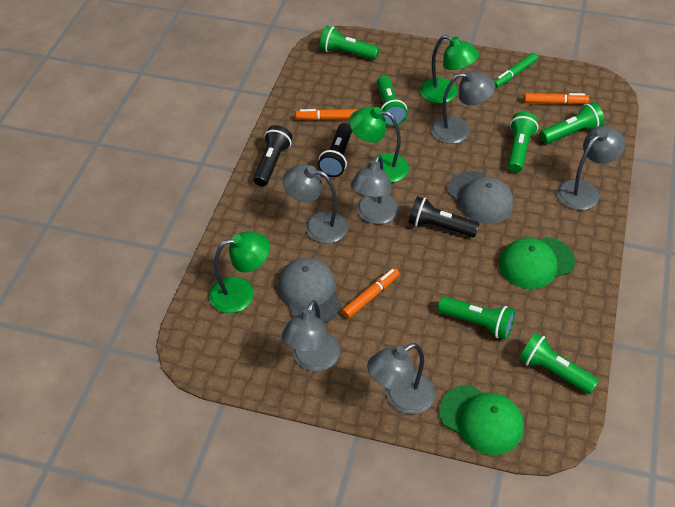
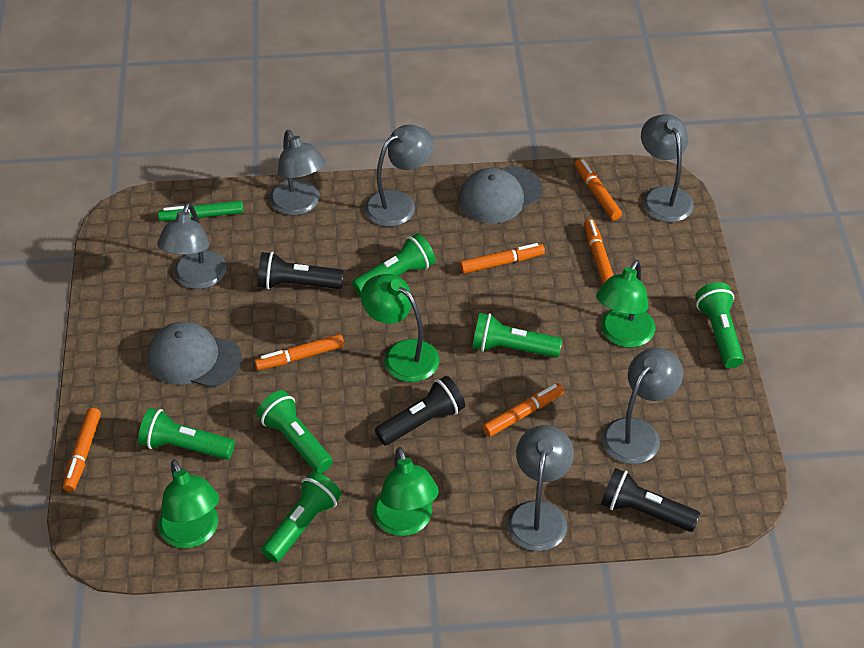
green cap: [439,385,524,455] [499,237,575,289] = 2 -> none = 0
green lamp: [209,231,270,313] [349,107,409,183] [420,35,479,103] = 3 -> [158,459,219,548] [361,274,439,382] [372,447,439,536] [596,260,655,348] = 4
orange marker: [296,109,359,120] [342,268,400,318] [524,93,589,104] = 3 -> [63,408,101,492] [254,334,344,370] [460,243,545,274] [482,383,564,437] [575,159,622,220] [584,219,614,284] = 6

